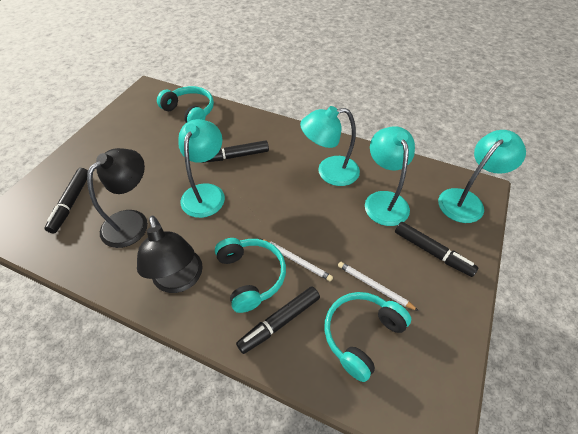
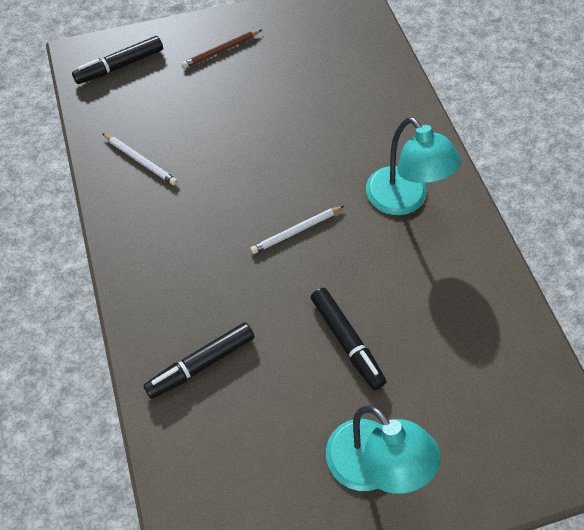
black lamp: [87,148,148,248] [137,216,203,293] = 2 -> none = 0
black marker: [45,168,88,233] [201,140,269,163] [236,287,320,354] [395,222,478,277] = 4 -> [72,36,163,84] [143,323,255,399] [311,288,386,390] = 3
brown pencil: none = 0 -> [182,30,262,68] = 1
turquoise headphones: [157,86,214,123] [215,238,286,313] [324,292,411,382] = 3 -> none = 0
turquoise lamp: [178,119,225,218] [300,106,360,186] [365,126,415,226] [438,130,526,223] = 4 -> [326,405,441,494] [366,117,461,215] = 2

